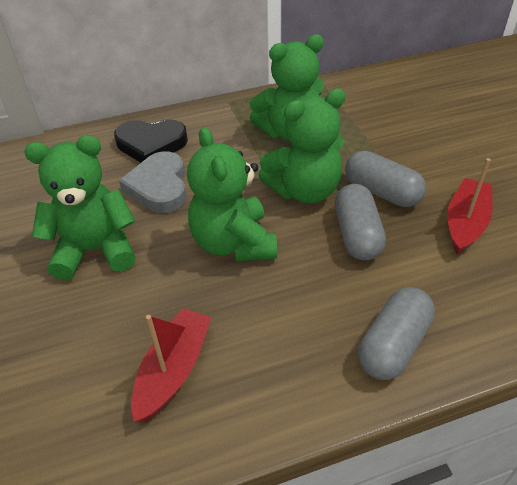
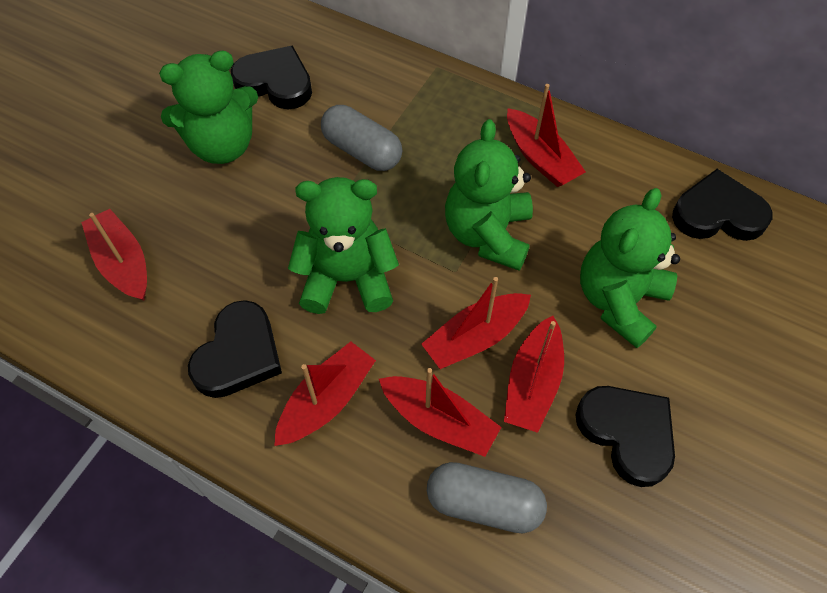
black heart: [114,119,188,163] = 1 -> [188,300,282,398] [231,45,312,109] [575,386,675,487] [672,169,772,241] = 4
grey capsule: [335,184,386,260] [345,151,426,207] [358,287,435,380] = 3 -> [321,105,402,171] [427,462,547,533] = 2
grey heart: [119,151,187,213] = 1 -> none = 0
red boat: [131,308,212,422] [447,158,493,254] = 2 -> [81,209,147,301] [274,342,376,446] [379,368,501,457] [421,277,531,369] [504,316,564,433] [507,84,586,187] = 6

